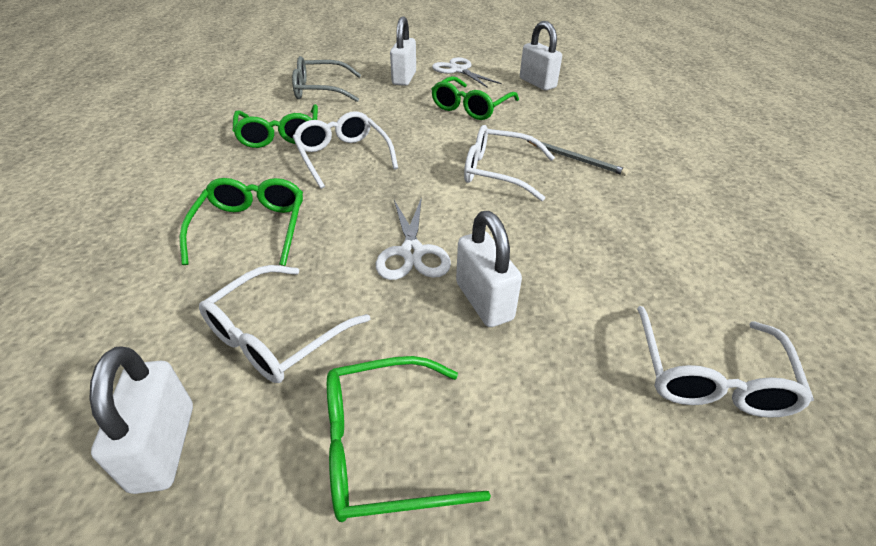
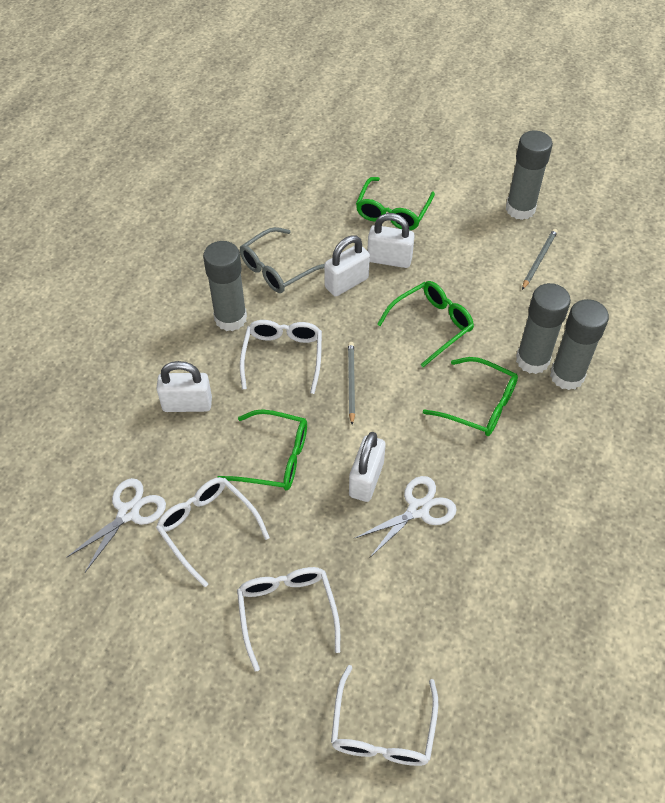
grey glue stick: none = 0 -> [203,241,247,331] [506,131,553,220] [516,283,571,374] [550,299,609,390] = 4
grey pencil: [526,140,628,176] = 1 -> [348,342,355,425] [522,229,558,290] = 2

